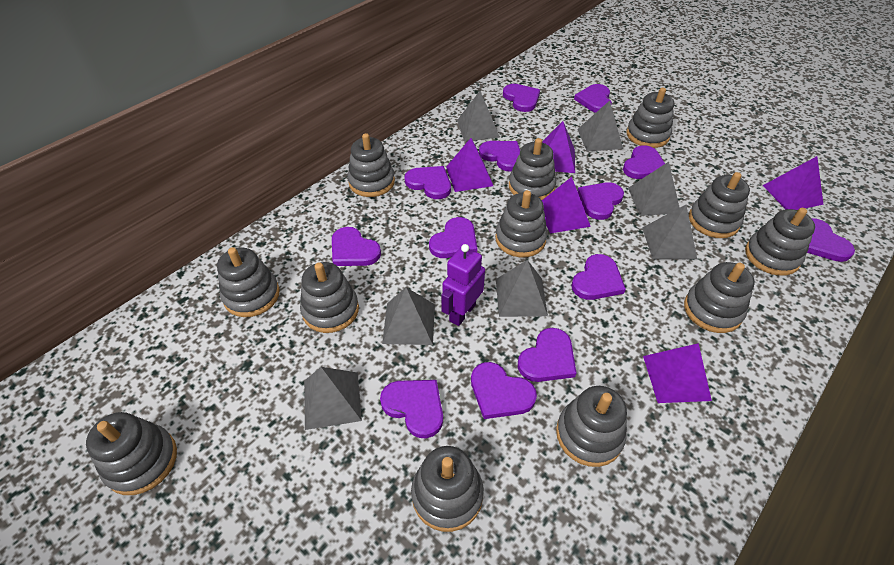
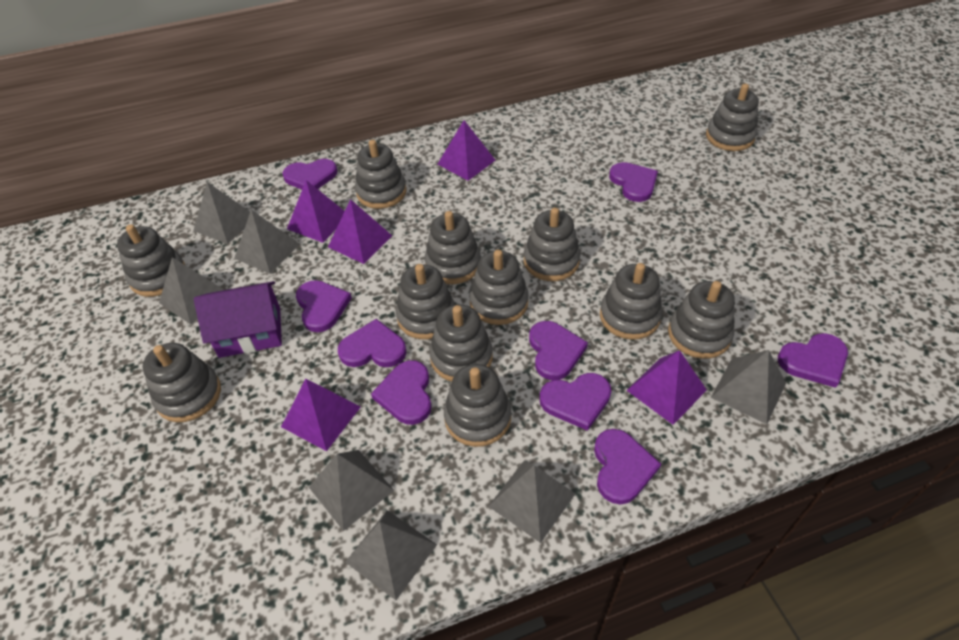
purple heart: [332,227,381,266] [380,380,443,438] [405,166,451,199] [429,217,477,258] [471,362,537,419] [479,141,520,172] [503,84,540,112] [518,328,576,382] [571,254,626,300] [574,84,612,113] [577,182,624,220] [623,145,665,179] [807,218,855,262] = 13 -> [282,159,338,189] [296,280,352,332] [338,319,407,367] [371,360,432,425] [529,321,588,380] [540,373,611,431] [594,429,661,504] [609,162,658,202] [778,333,848,388] = 9
purple house: none = 0 -> [194,281,282,358] = 1
purple robot: [441,244,485,326] = 1 -> none = 0

